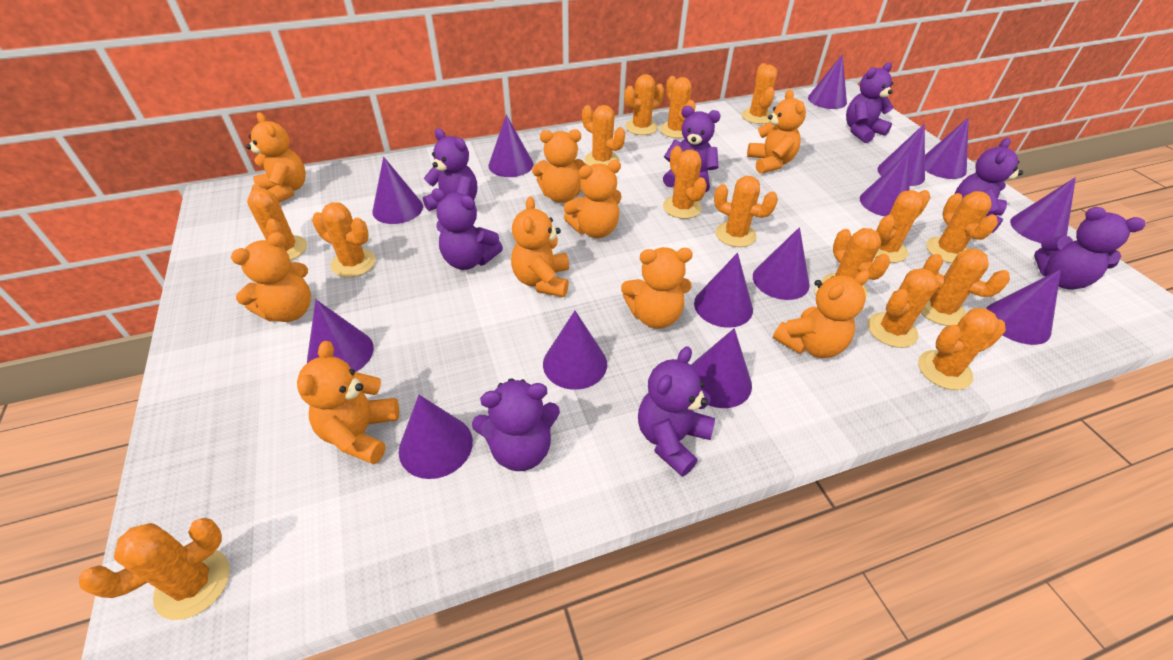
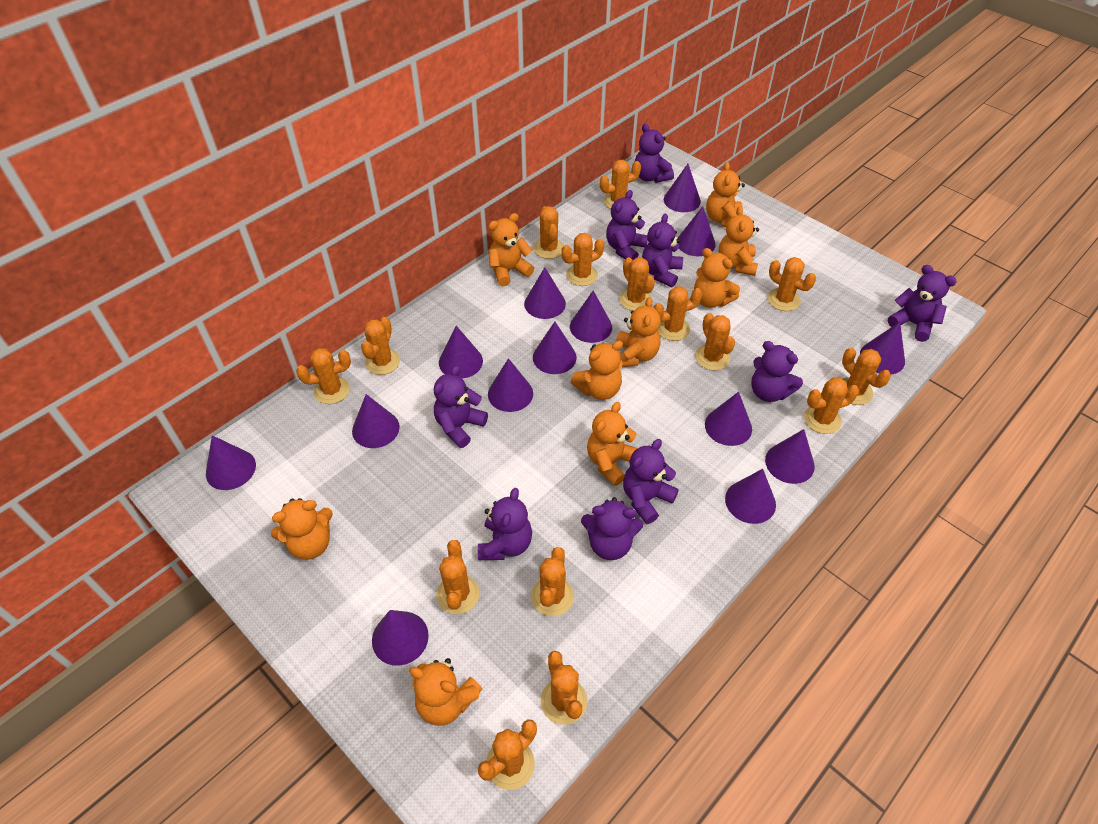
purple teddy bear: [423,128,477,211] [431,188,503,270] [472,378,560,471] [638,346,715,477] [663,106,721,193] [846,62,894,143] [955,137,1023,233] [1034,207,1145,290] = 8 -> [434,365,488,448] [478,488,532,560] [581,497,643,560] [606,190,648,260] [623,439,679,524] [635,123,674,183] [642,213,683,287] [751,341,803,402] [888,265,957,342] = 9

